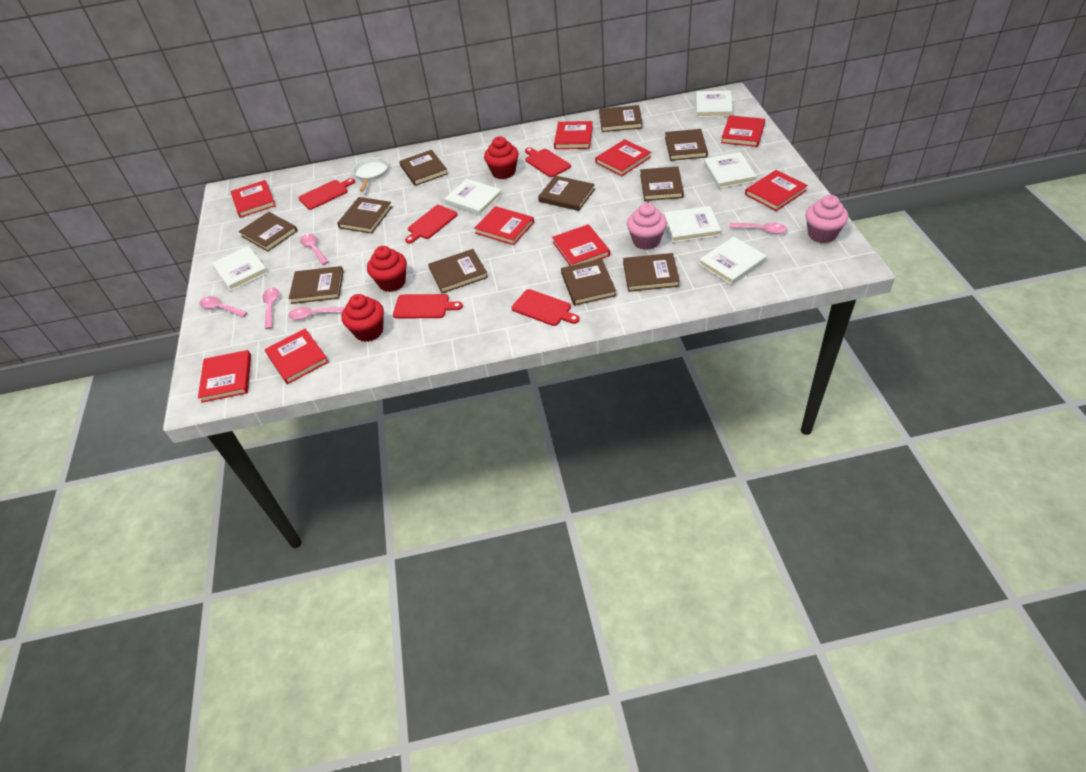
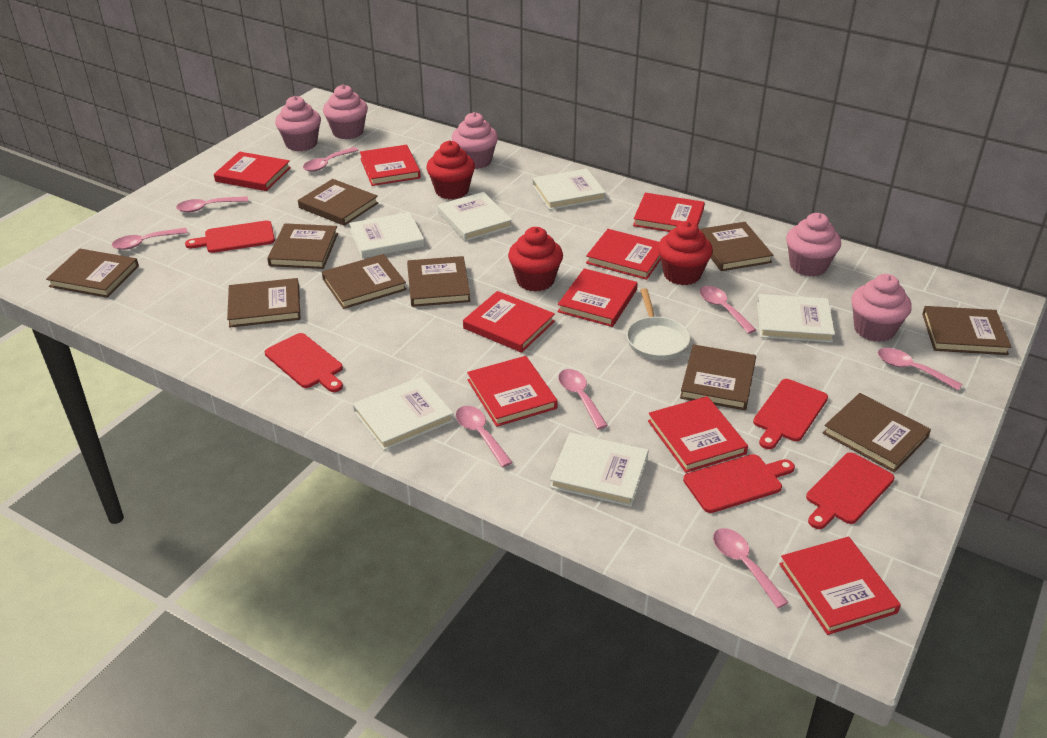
brown book: [239,212,298,252] [289,266,344,304] [337,197,392,234] [399,150,448,186] [428,249,488,294] [538,175,595,211] [561,259,616,306] [599,105,643,132] [623,253,680,292] [640,166,684,201] [665,129,708,161] = 11 -> [46,249,139,298] [227,278,301,328] [267,223,338,269] [298,179,378,226] [322,254,407,309] [407,256,470,307] [680,344,756,410] [699,222,773,271] [823,393,931,472] [922,306,1011,355] = 10
pink cupcake: [627,203,667,250] [806,195,848,243] = 2 -> [275,96,321,151] [323,84,368,139] [452,112,498,169] [786,213,841,277] [851,274,912,342] = 5
pink spoon: [199,296,248,317] [262,288,279,329] [288,307,345,320] [300,234,328,265] [729,223,787,234] = 5 -> [112,228,188,250] [176,196,248,212] [303,147,359,172] [456,406,513,467] [558,369,608,429] [700,286,756,334] [713,528,789,608] [878,348,962,390] = 8

